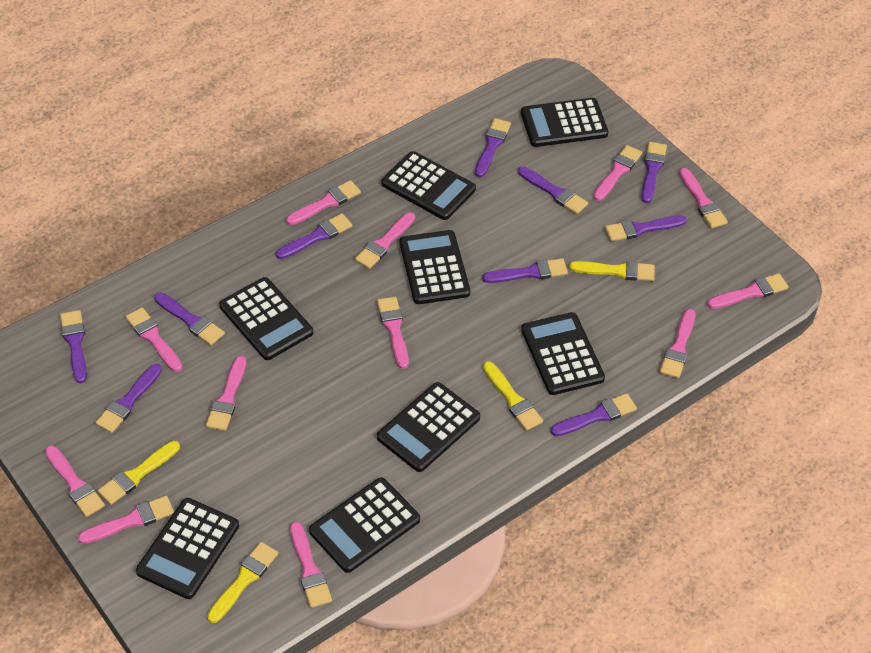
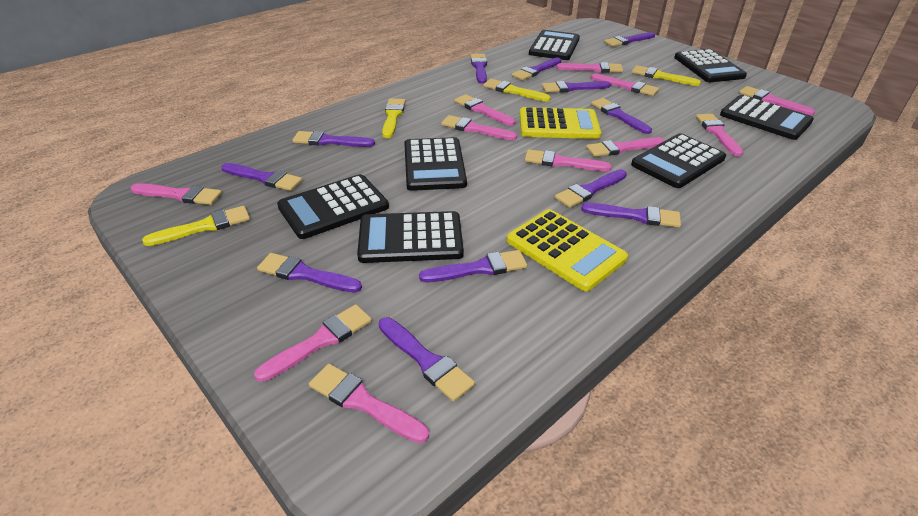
black calculator: [136,498,239,599] [219,277,313,360] [309,477,420,573] [377,382,480,472] [382,151,476,220] [400,230,470,304] [521,98,608,147] [521,312,605,395] = 8 -> [277,174,389,239] [357,211,464,263] [404,137,467,191] [529,30,580,60] [631,133,726,188] [674,49,747,82] [720,95,814,140] = 7
pink brush: [45,446,105,517] [78,496,174,544] [126,307,182,372] [206,356,246,431] [286,180,361,225] [290,522,332,608] [355,212,415,269] [377,297,409,369] [593,145,642,201] [660,309,695,378] [679,168,728,228] [707,273,789,309] = 12 -> [131,183,222,205] [254,305,372,382] [309,364,429,443] [441,115,517,140] [454,94,515,126] [525,149,612,171] [556,62,623,73] [586,137,665,157] [591,73,659,96] [696,114,743,156] [739,86,815,115] = 11
purple brush: [60,310,87,383] [95,364,162,433] [154,292,225,345] [276,213,352,259] [475,118,511,177] [482,258,568,283] [518,166,588,214] [551,393,637,436] [605,216,687,241] [641,142,667,203] = 10 -> [221,163,302,191] [257,253,362,293] [292,131,375,147] [379,317,475,402] [419,250,527,282] [471,54,487,84] [512,57,561,80] [542,81,611,93] [555,169,627,208] [581,203,681,228] [591,98,652,134] [604,32,655,47] = 12
yellow calculator: none = 0 -> [507,209,628,291] [520,107,601,139] = 2

